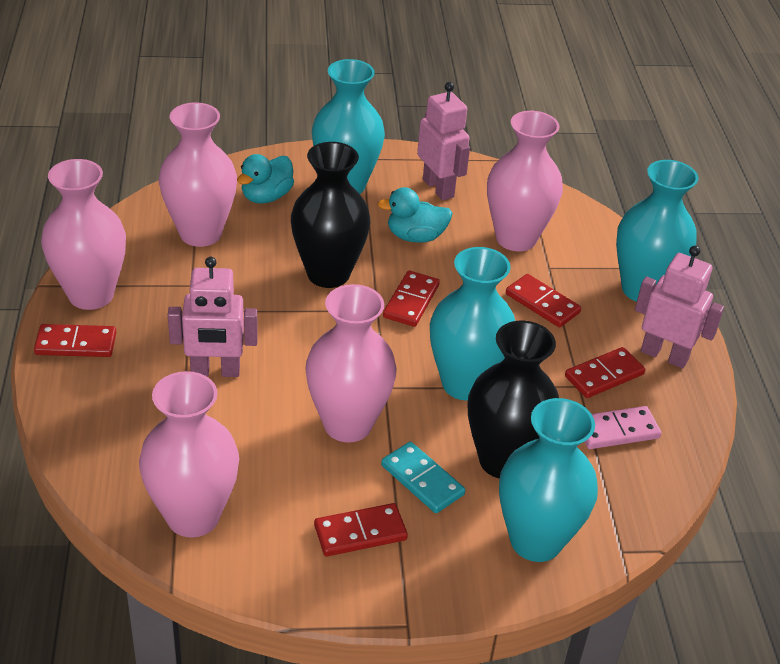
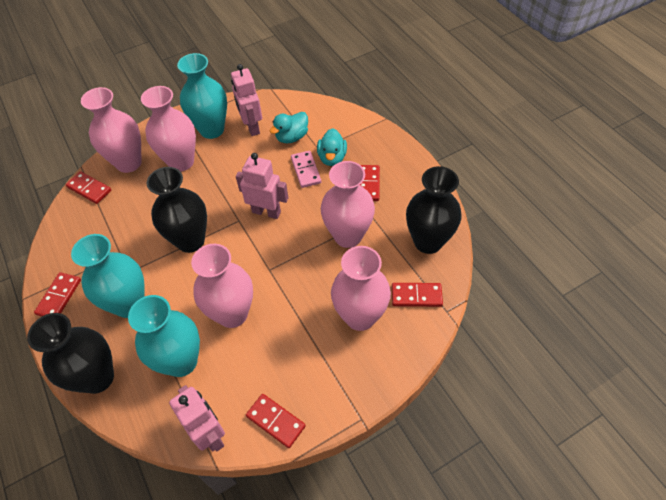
black vase: [291,142,370,288] [468,321,559,479] = 2 -> [27,313,114,394] [147,167,207,253] [406,166,461,254] = 3
turquoise domino: [381,442,465,513] = 1 -> none = 0
turquoise vase: [312,59,385,194] [430,247,515,401] [499,398,598,562] [616,160,698,302] = 4 -> [71,234,145,318] [128,295,200,377] [177,53,227,139] = 3

